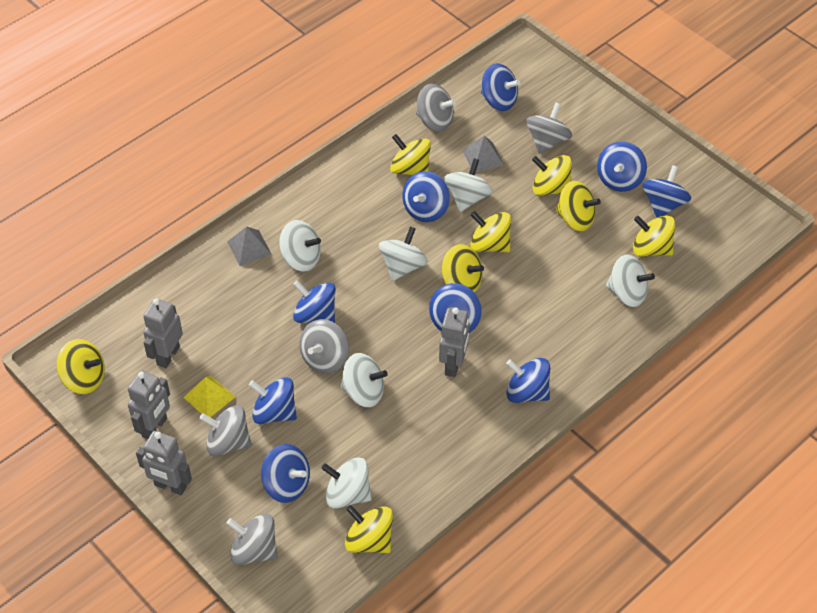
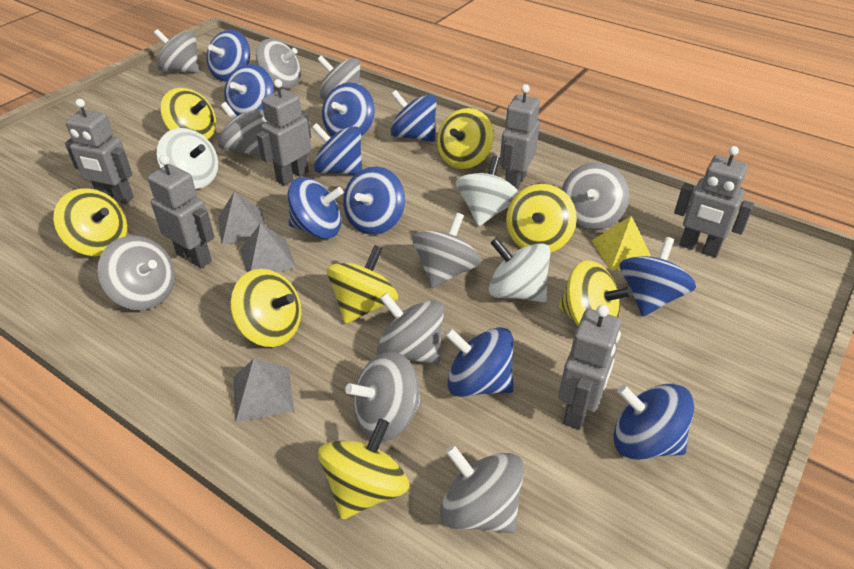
blue spinning top: [249,377,297,424] [261,444,310,503] [293,280,336,323] [402,171,450,222] [429,283,482,333] [481,63,520,111] [506,358,550,403] [597,141,647,192] [642,165,691,218] = 9 -> [207,30,250,82] [224,64,274,116] [288,177,343,239] [312,123,362,175] [322,83,375,136] [343,167,405,235] [390,90,437,142] [445,327,514,397] [614,384,694,460] [619,237,696,316] = 10
grey pyramid: [227,226,272,266] [462,136,504,172] = 2 -> [218,192,265,245] [233,359,294,422] [240,223,296,273] = 3
grey robot: [128,370,170,439] [136,431,192,495] [143,298,183,368] [439,307,470,377] = 4 -> [65,99,134,204] [147,155,215,268] [256,79,311,186] [500,84,540,190] [558,305,621,430] [674,146,754,258] = 6
grey spinning top: [200,405,252,456] [227,514,278,565] [299,319,349,374] [416,84,456,132] [526,103,572,154] = 5 -> [97,236,175,310] [154,29,199,73] [218,102,267,157] [256,39,301,88] [317,55,361,100] [345,352,422,442] [377,293,444,365] [412,213,481,288] [440,445,524,533] [561,163,629,230] = 10
white spinning top: [280,220,321,272] [322,457,372,509] [340,353,388,407] [379,227,428,281] [444,158,493,212] [606,254,655,307] = 6 -> [157,128,218,189] [456,156,519,226] [489,238,550,302] = 3

